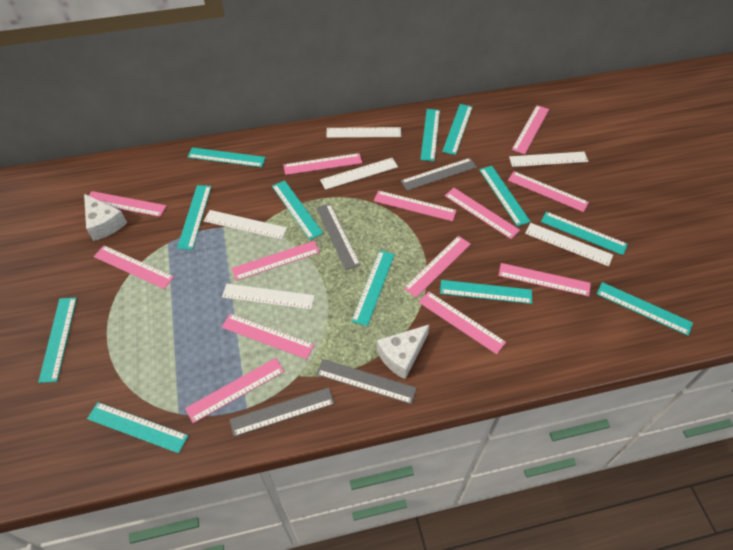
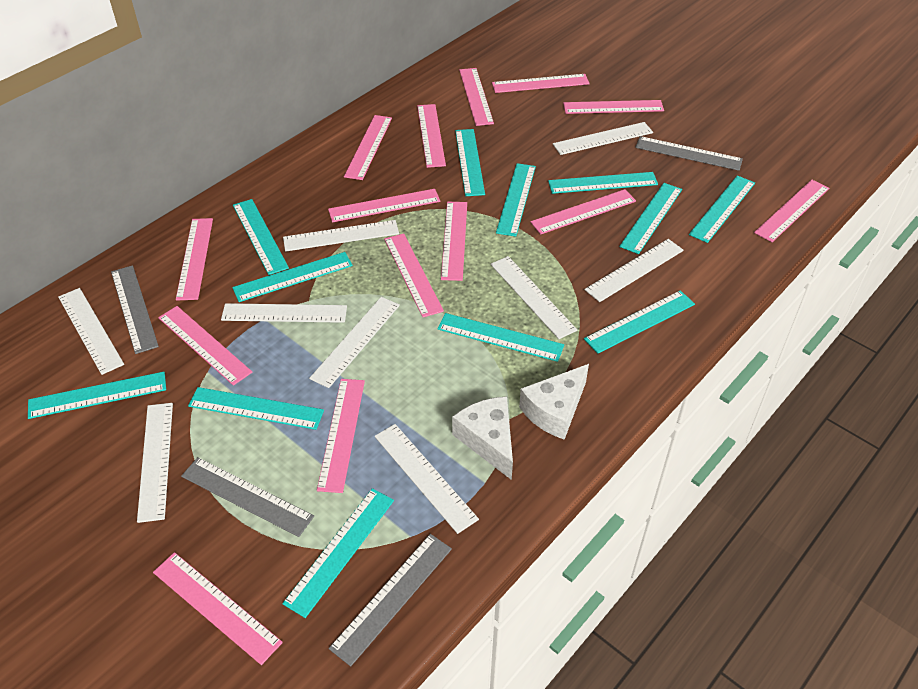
pink ruler: [89,191,166,217] [94,245,174,289] [185,358,285,423] [222,314,314,359] [231,241,320,281] [283,153,362,175] [374,190,457,221] [404,236,471,298] [419,291,506,354] [445,188,520,239] [498,263,591,296] [508,171,589,212] [512,105,549,154] = 13 -> [153,552,283,665] [158,306,252,386] [176,218,213,301] [317,379,365,493] [328,189,440,222] [344,115,392,180] [384,233,444,317] [417,104,446,168] [441,202,467,281] [459,68,494,126] [492,74,590,93] [530,189,636,235] [563,100,664,114] [754,180,829,242] = 14
white ruler: [204,210,287,240] [222,284,315,310] [320,158,398,190] [326,127,401,138] [509,152,588,167] [525,223,613,266] = 6 -> [58,288,124,375] [137,403,173,523] [221,303,347,323] [283,220,399,252] [309,297,400,388] [375,424,479,534] [491,256,577,339] [553,122,653,155] [585,239,684,302] = 9

